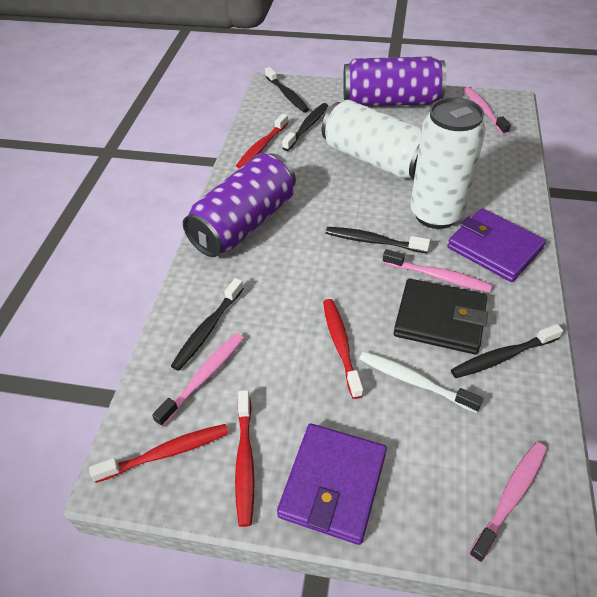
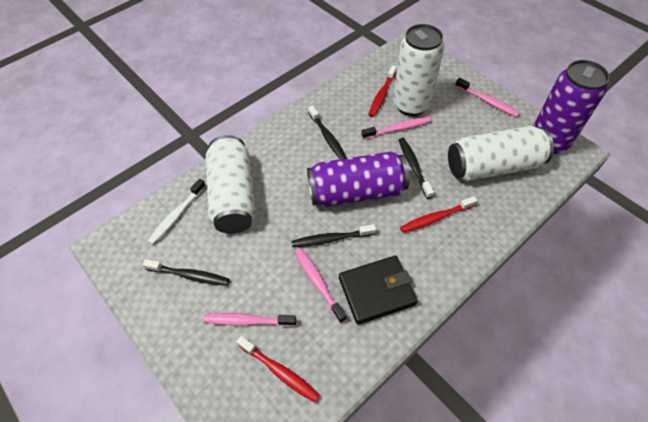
black toothbrush: [171,278,244,371] [265,67,309,113] [282,103,328,151] [326,227,430,253] [451,324,563,378] = 5 -> [142,259,230,286] [292,224,376,247] [308,105,347,159] [399,138,434,199] = 4
purple wallet: [277,424,387,545] [447,208,546,282] = 2 -> none = 0
red toothbrush: [89,424,229,483] [235,390,255,527] [236,113,288,169] [323,299,363,399] = 4 -> [236,336,320,403] [368,65,397,117] [400,196,478,233] = 3
white can: [322,100,422,179] [410,97,486,229] = 2 -> [206,135,256,234] [393,24,444,116] [448,126,554,181] = 3

